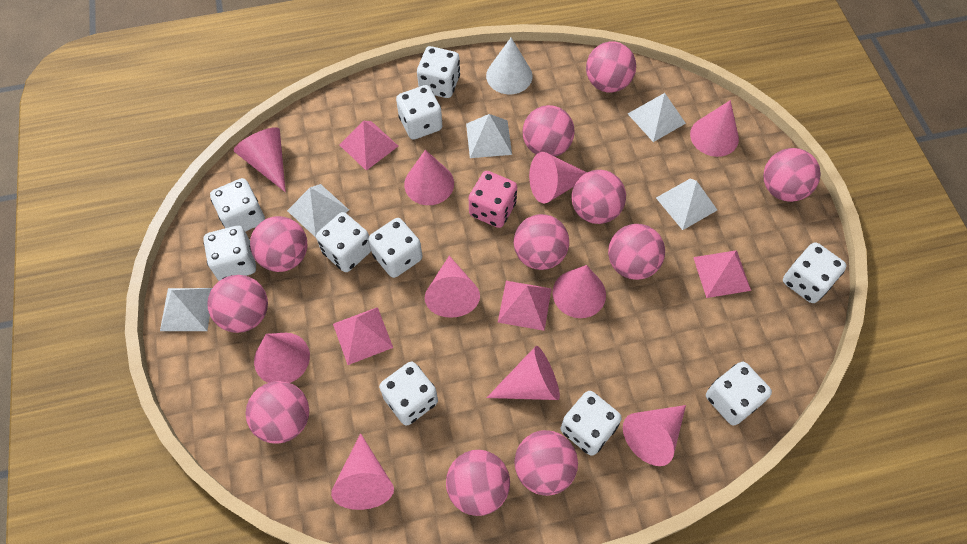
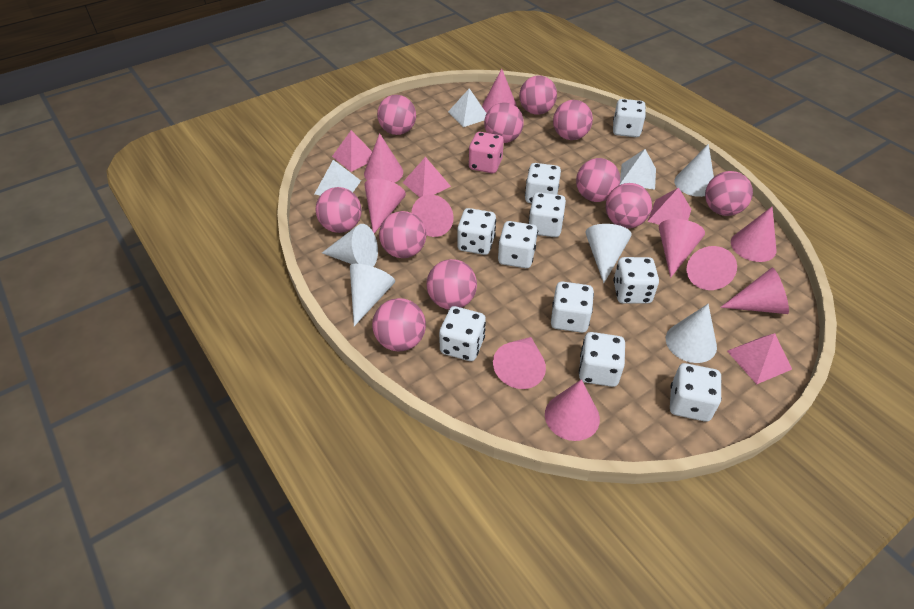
white cone: [486,38,533,94] = 1 -> [322,224,378,267] [350,264,395,326] [585,224,632,283] [666,304,717,363] [674,144,714,197] = 5
white pyramid: [160,288,212,331] [287,184,349,237] [466,114,512,158] [628,93,686,142] [656,178,717,230] = 5 -> [315,160,361,196] [448,88,487,127] [620,149,656,190] = 3

